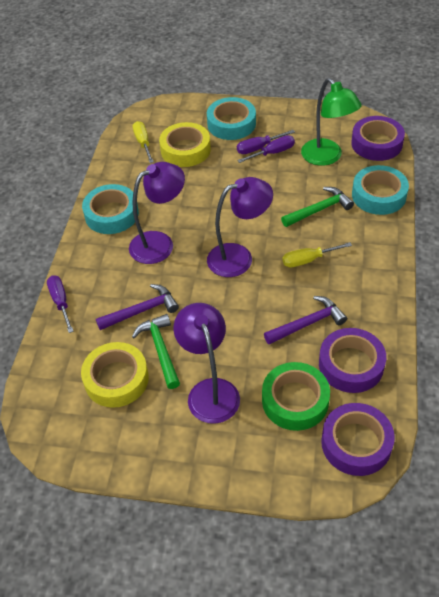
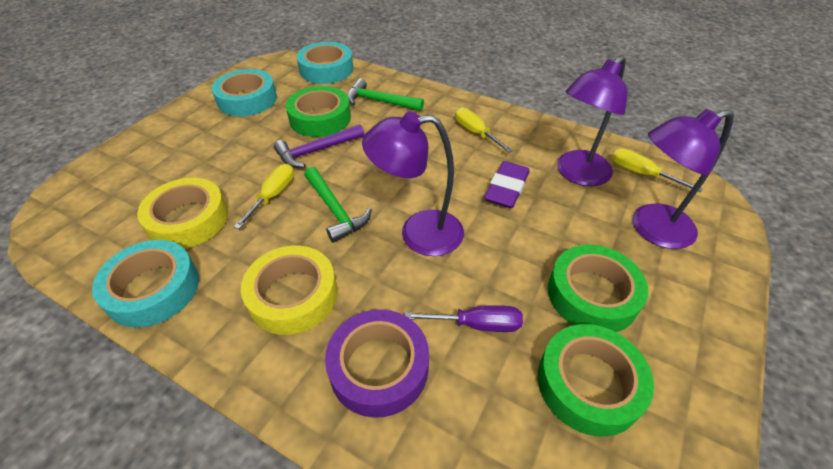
green lamp: [301,78,362,166] = 1 -> none = 0
green tape: [262,362,330,431] = 1 -> [286,86,351,137] [538,324,654,437] [548,245,648,332] = 3
purple eraser: none = 0 -> [484,161,530,208] = 1
purple hammer: [96,284,179,330] [264,296,347,344] = 2 -> [274,124,364,168] = 1
purple screwdriver: [47,275,74,333] [237,130,295,154] [237,135,295,163] = 3 -> [405,305,523,332] = 1
purple tape: [319,328,386,393] [321,403,395,476] [351,116,405,161] = 3 -> [325,309,429,418] = 1
yellow screwdriver: [133,121,154,163] [283,242,352,267] = 2 -> [234,164,294,229] [455,107,513,153] [612,148,703,192] = 3

